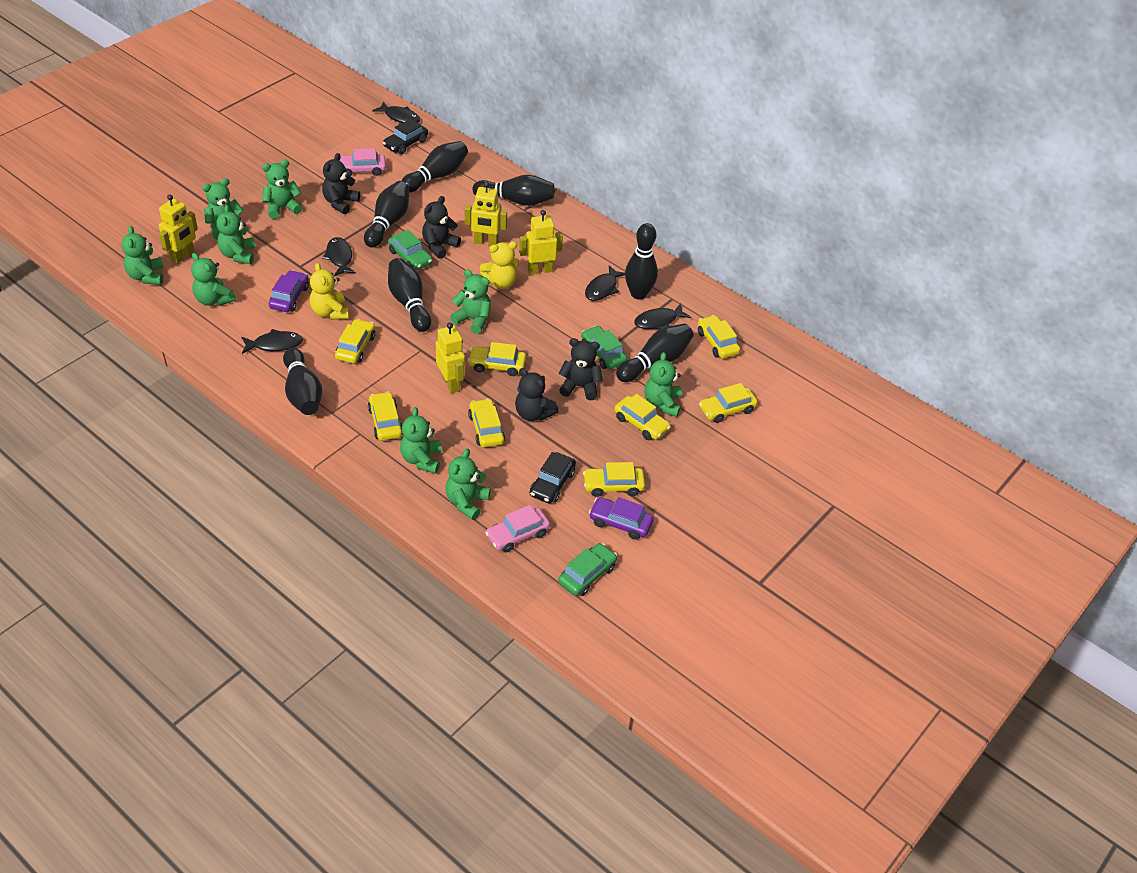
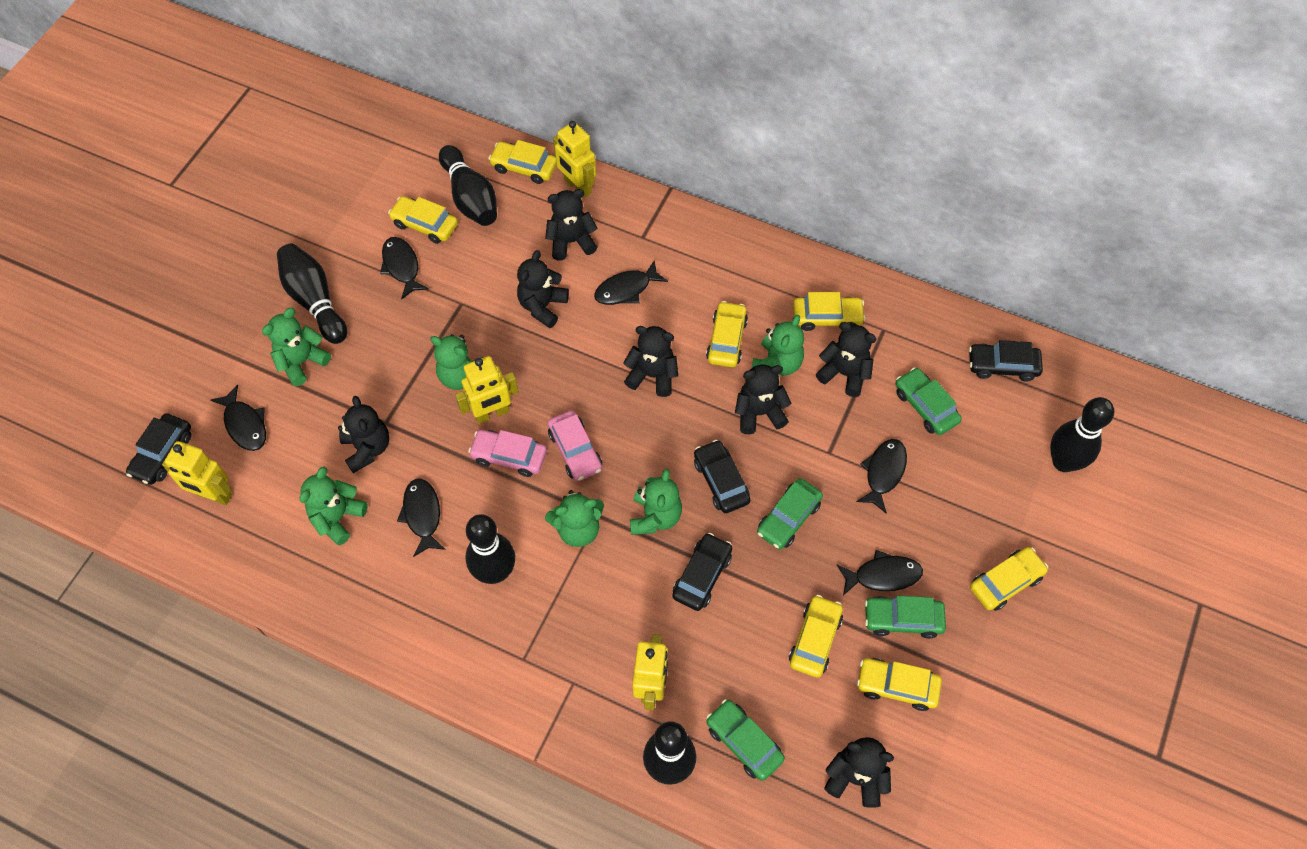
black bowling pin: [283,348,322,415] [364,181,409,248] [388,258,431,332] [402,141,468,193] [473,175,555,206] [616,324,694,382] [625,223,658,300] = 7 -> [277,244,347,344] [439,145,497,226] [466,514,515,584] [643,721,696,785] [1050,397,1114,472] = 5
black car: [383,119,428,154] [530,452,576,504] = 2 -> [126,413,191,485] [672,533,732,611] [694,440,750,513] [969,340,1043,381] = 4
black fish: [241,329,303,354] [322,237,356,276] [372,101,420,123] [585,265,625,301] [634,303,691,329] = 5 -> [210,384,266,451] [380,237,429,300] [397,478,446,557] [594,260,668,305] [837,550,923,596] [856,439,907,513] = 6
black teddy bear: [322,153,360,214] [422,196,461,259] [515,368,558,421] [559,338,603,400] = 4 -> [338,396,389,473] [517,250,569,328] [545,189,598,261] [623,326,678,397] [735,364,791,434] [816,322,876,397] [824,737,894,808] = 7
green car: [388,230,432,270] [558,543,617,596] [581,326,627,369] = 3 -> [706,699,785,781] [757,478,823,550] [865,596,946,639] [896,367,962,435] = 4
green teddy bear: [121,226,163,285] [191,253,236,306] [202,178,246,239] [216,204,256,264] [262,160,302,219] [400,407,442,474] [446,449,491,520] [450,269,491,334] [644,352,682,417] = 9 -> [262,308,331,386] [299,467,368,546] [430,334,484,390] [545,490,604,547] [630,469,682,535] [752,315,804,376] = 6
purple car: [269,270,309,312] [589,497,654,540] = 2 -> none = 0
yellow car: [335,319,375,363] [368,392,403,441] [468,342,526,376] [468,398,505,447] [583,462,645,497] [614,394,671,440] [698,315,740,358] [699,383,758,423] = 8 -> [388,196,458,244] [489,140,557,184] [706,301,748,367] [789,595,843,678] [793,292,866,331] [857,658,942,711] [970,547,1048,611] = 7
yellow teddy bear: [310,263,349,320] [480,241,520,289] = 2 -> none = 0

